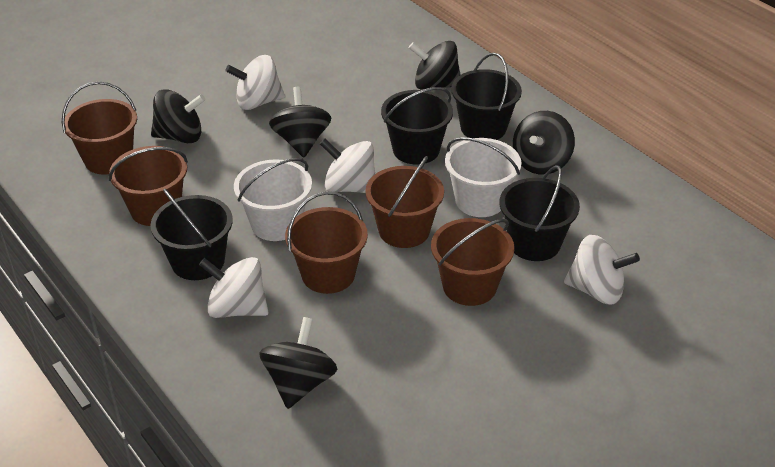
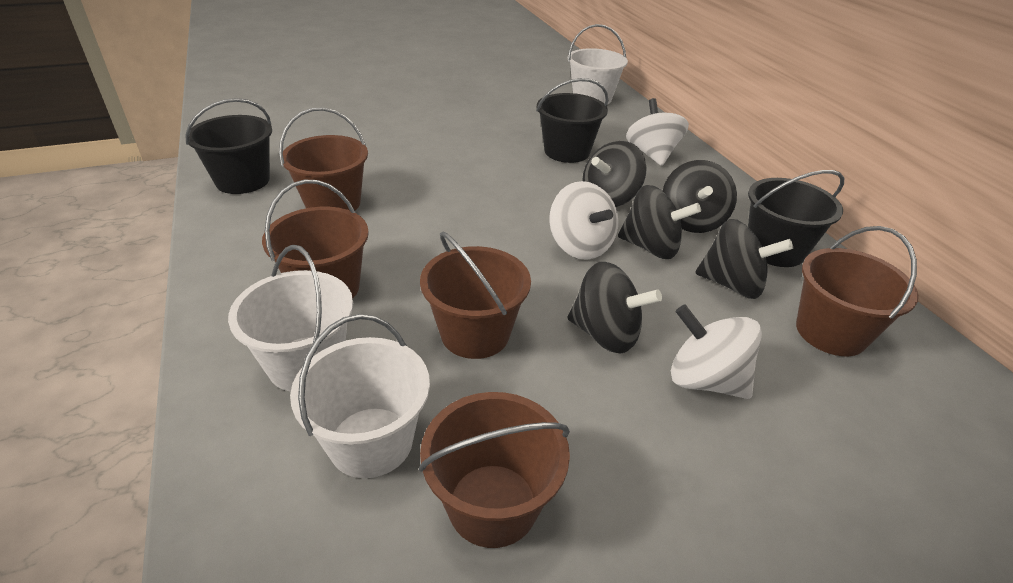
black bucket: [150,188,233,280] [381,87,453,165] [451,52,522,140] [499,165,580,261] = 4 -> [185,98,272,194] [536,78,608,163] [748,170,844,267] = 3
white bucket: [234,158,312,241] [445,137,521,217] = 2 -> [228,245,353,392] [290,314,430,478] [568,24,628,104] = 3
white spinning top: [199,257,269,318] [225,55,285,110] [320,139,375,193] [564,235,640,304] = 4 -> [549,181,618,260] [626,98,689,166] [671,305,762,399] = 3

